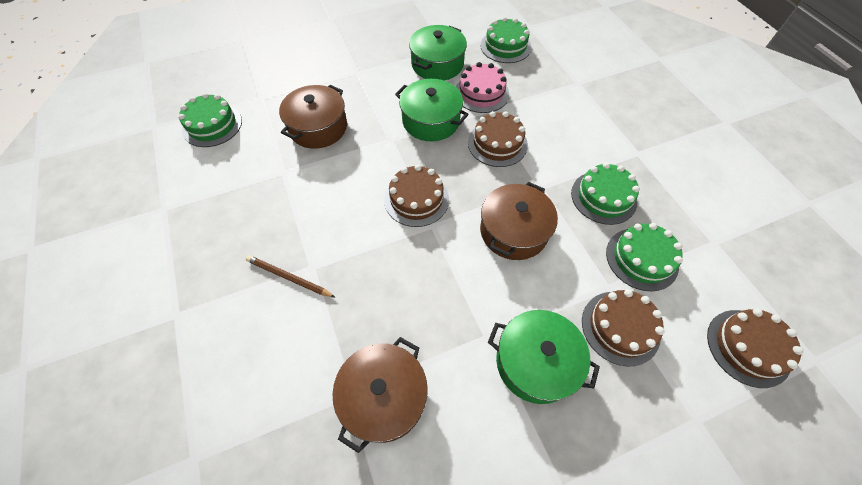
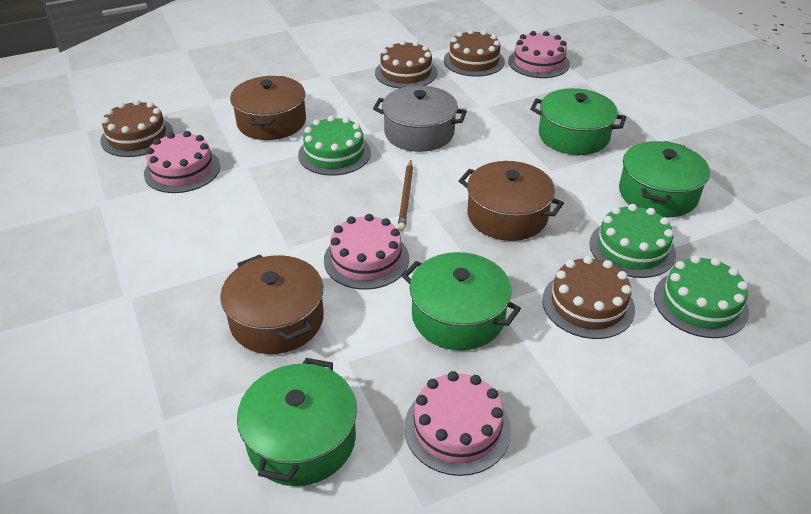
green cake: [178,93,242,147] [480,17,531,63] [571,162,640,225] [606,223,683,291] = 4 -> [298,116,371,176] [589,204,676,278] [654,255,749,338] = 3
green pot: [395,79,469,141] [409,25,467,81] [488,310,600,404] = 3 -> [237,358,357,486] [402,252,521,350] [530,88,626,155] [619,141,710,217] = 4
grey pot: none = 0 -> [373,86,467,152] = 1
pink cake: [456,62,509,113] = 1 -> [144,131,220,193] [324,214,409,290] [404,371,511,476] [508,31,570,78] = 4

